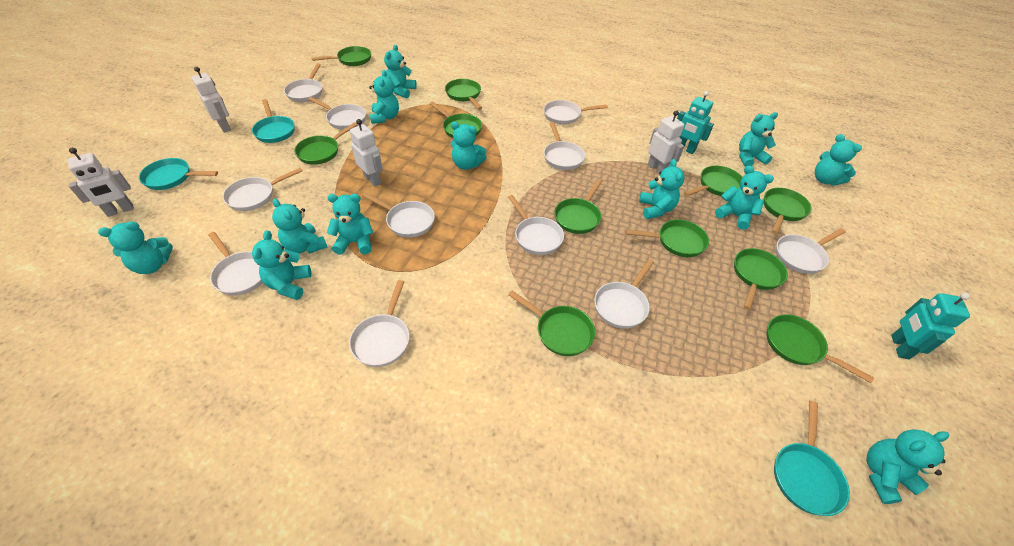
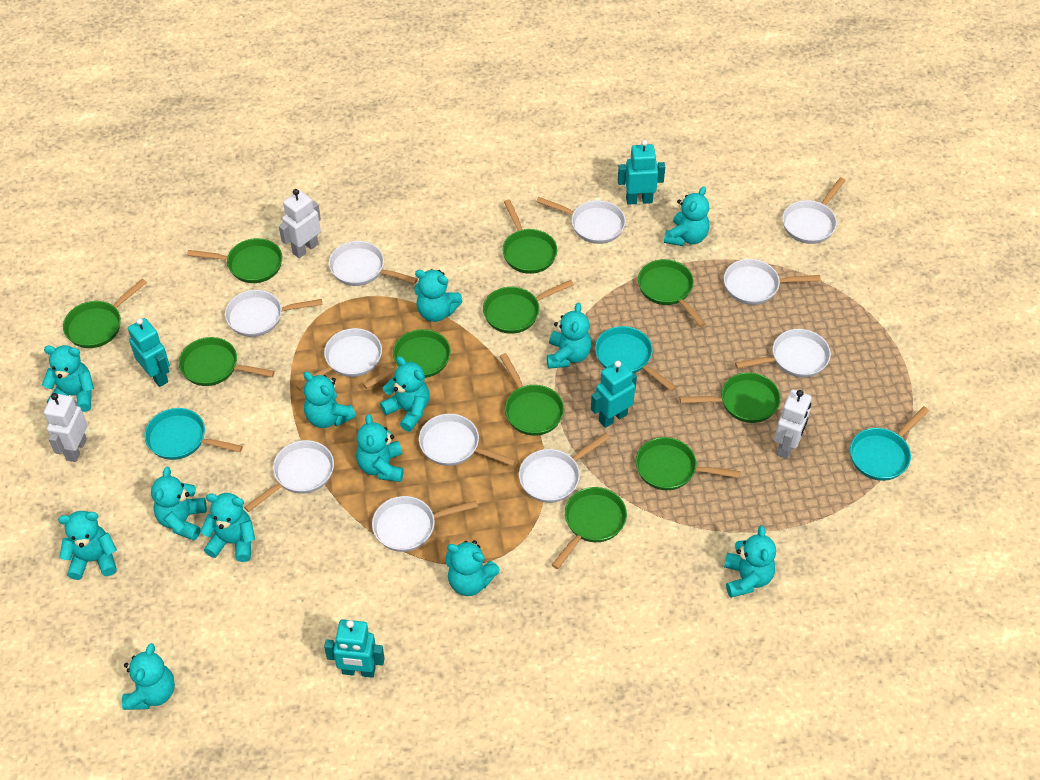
turquoise robot: [677,91,714,154] [891,293,970,360] = 2 -> [128,318,170,387] [324,619,385,678] [591,361,637,428] [618,140,665,205] = 4
turquoise teddy bear: [98,221,173,274] [252,230,311,300] [272,198,327,254] [327,194,373,255] [369,70,399,124] [384,45,417,98] [451,122,487,170] [639,159,685,219] [715,166,774,230] [739,112,778,167] [815,134,862,186] [866,429,949,504] = 12 -> [42,345,94,412] [58,511,117,580] [122,643,175,710] [151,467,207,541] [200,493,255,562] [304,371,356,428] [356,414,404,482] [380,356,430,432] [414,269,462,322] [446,540,500,596] [547,303,591,369] [664,186,710,246] [724,526,776,598] = 13
white robot: [68,148,134,217] [192,67,231,133] [350,119,383,187] [648,110,684,173] = 4 -> [44,393,87,462] [279,189,321,258] [774,389,812,459] = 3

